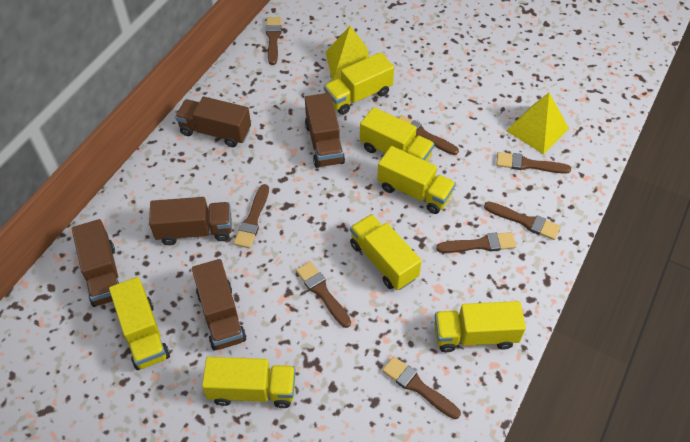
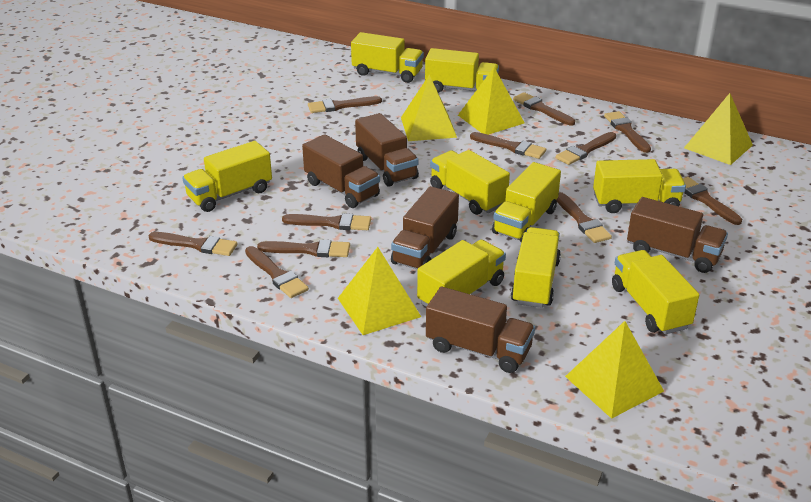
brown brush: [233,184,269,248] [266,17,282,65] [296,261,351,328] [382,356,461,419] [399,115,459,155] [436,232,516,253] [484,201,561,240] [496,152,571,174] = 8 -> [148,232,238,256] [245,246,309,298] [257,240,350,257] [282,213,371,230] [308,96,382,113] [470,132,546,159] [513,92,575,125] [556,132,616,165] [556,192,612,243] [604,111,651,153] [683,177,742,225] = 11
yellow pyramid: [326,26,369,81] [506,93,569,154] = 2 -> [338,247,421,335] [401,74,457,141] [458,67,525,135] [565,321,664,419] [684,93,753,165] = 5
yellow truck: [109,277,170,370] [202,357,296,408] [324,52,394,115] [350,214,422,290] [360,107,435,161] [377,146,456,214] [434,301,526,352] = 7 -> [182,141,272,212] [351,32,424,83] [417,240,506,307] [425,48,499,93] [430,150,510,215] [492,162,561,243] [511,227,561,308] [593,159,686,213] [612,250,699,334] = 9

